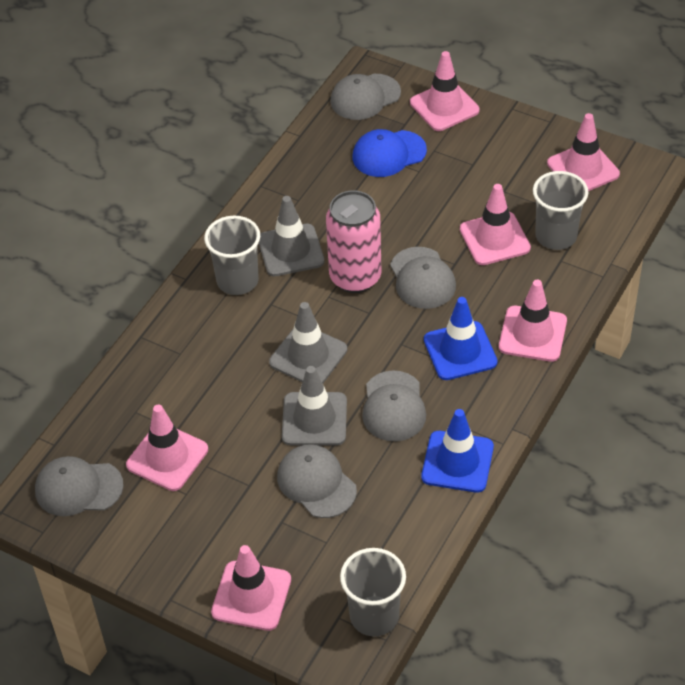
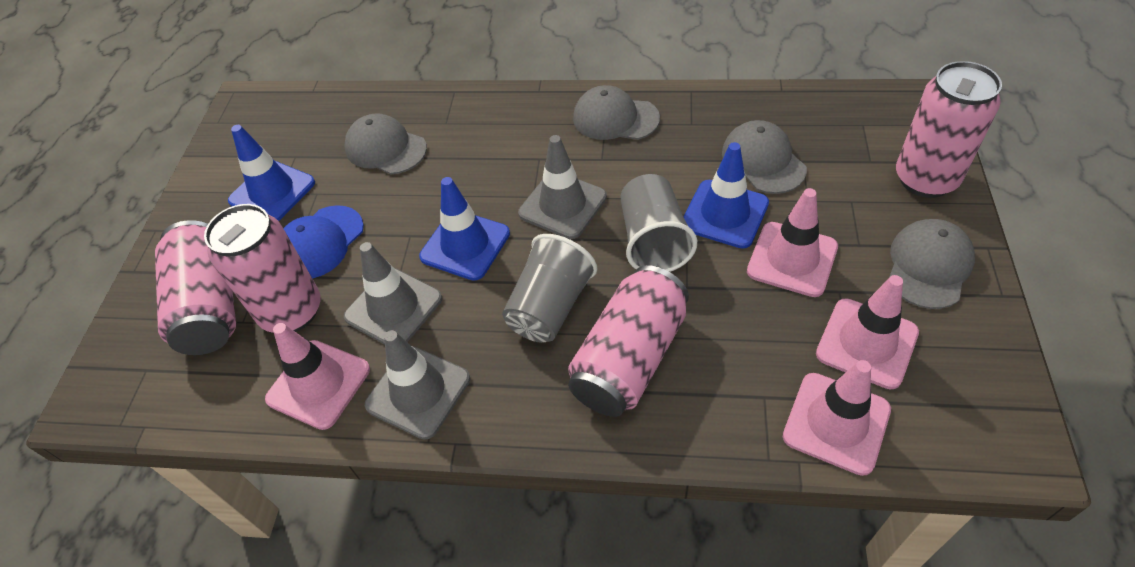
blue traffic cone: [421,409,494,493] [424,297,498,380] = 2 -> [228,125,315,221] [419,177,510,281] [683,142,769,249] = 3
grey cap: [35,456,124,516] [277,444,357,518] [330,74,401,120] [362,370,426,441] [390,247,456,309] = 5 -> [344,113,427,174] [573,85,660,140] [722,120,807,194] [889,219,975,309] = 4
grey cup: [204,216,260,295] [340,548,406,636] [533,171,589,250] = 3 -> [502,234,597,343] [621,174,697,272] = 2
pink can: [326,191,381,293] = 1 -> [155,220,236,355] [204,204,321,333] [568,265,689,417] [896,61,1002,198] = 4
pink traffic cone: [126,405,208,491] [211,545,291,631] [410,51,480,131] [460,184,531,265] [499,280,567,362] [547,113,620,191] = 6 -> [265,323,370,430] [747,188,838,297] [783,360,891,476] [816,275,919,389] = 4

